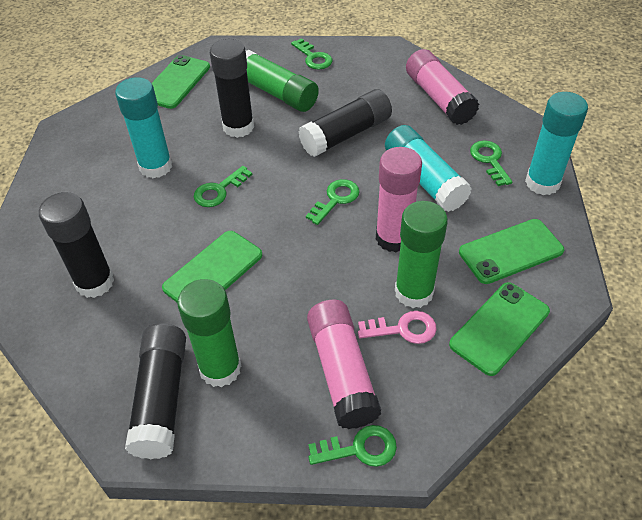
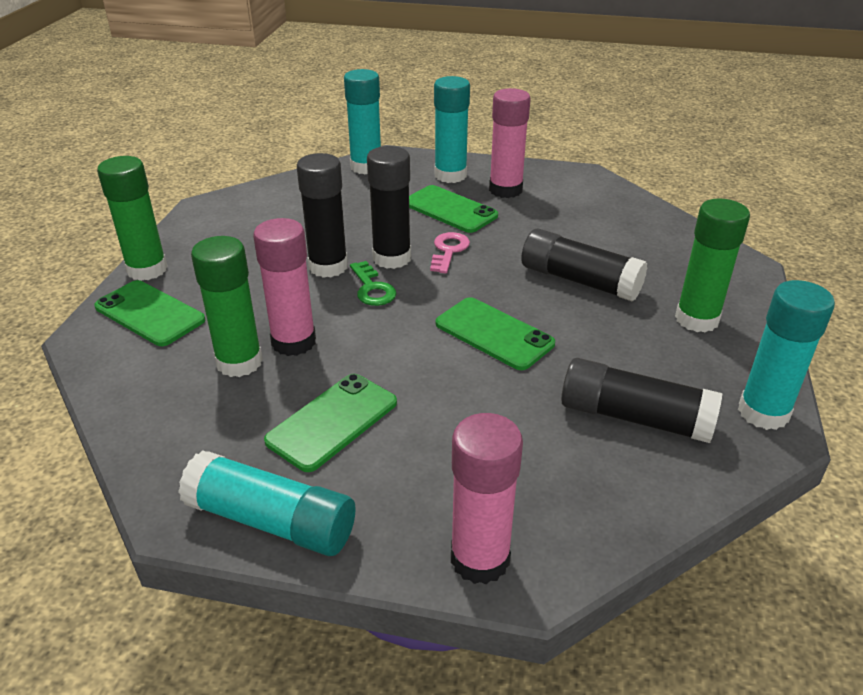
green key: [194,166,252,207] [291,38,332,69] [306,179,359,225] [308,425,397,467] [470,140,513,186] = 5 -> [350,261,396,306] = 1
turquoise glue stick: [115,77,172,178] [385,125,472,212] [525,92,588,195] = 3 -> [178,450,356,556] [344,69,381,174] [434,76,470,183] [738,280,835,430] = 4

